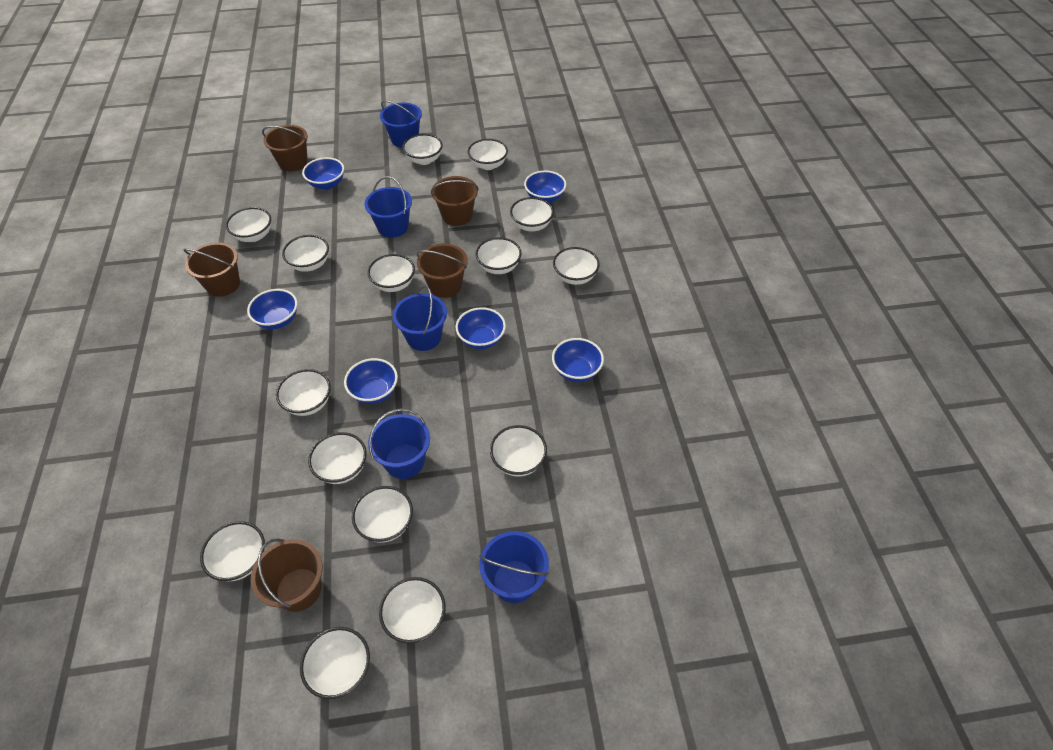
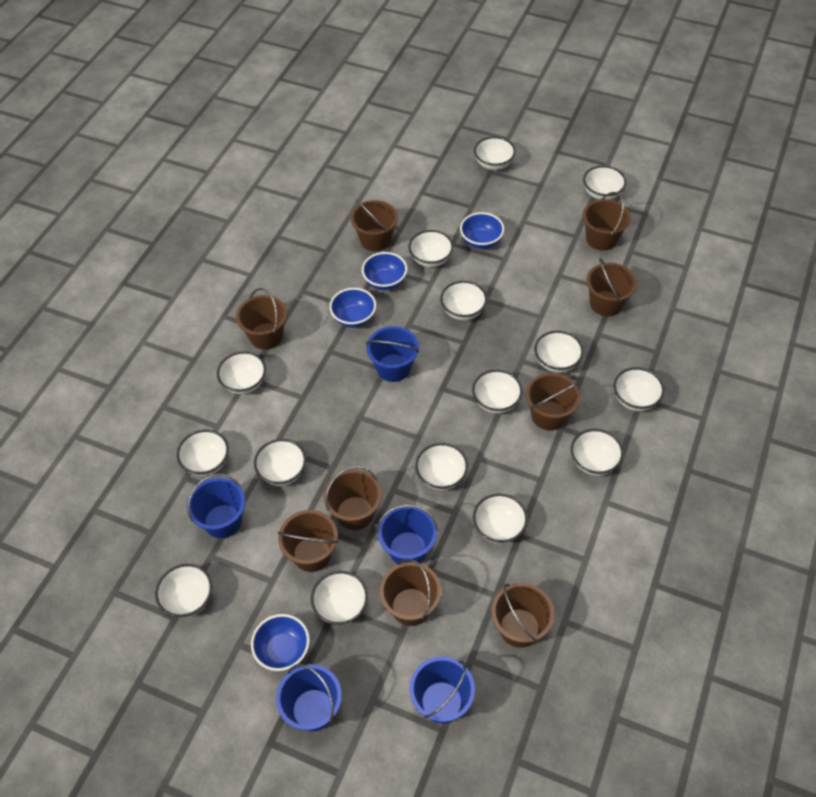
blue bowl: [247,289,297,329] [302,157,344,190] [344,358,398,404] [455,307,506,349] [524,170,566,203] [552,338,604,382] = 6 -> [251,614,310,671] [329,288,376,328] [362,252,407,290] [460,212,504,249] = 4
brown bucket: [184,242,240,297] [251,538,322,612] [262,125,308,172] [417,244,468,298] [431,176,479,226] = 5 -> [236,288,287,350] [278,510,338,572] [324,466,382,530] [351,200,398,251] [380,558,441,626] [491,583,554,648] [526,373,580,431] [583,192,631,251] [586,258,637,316] = 9

